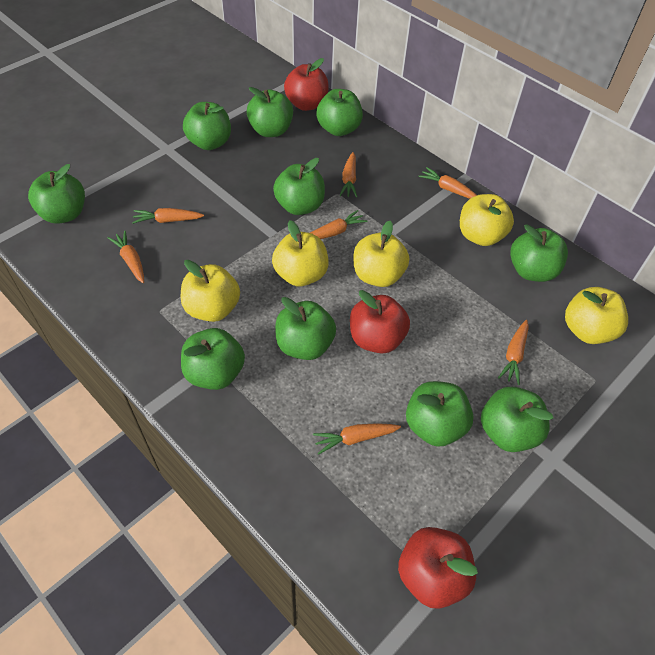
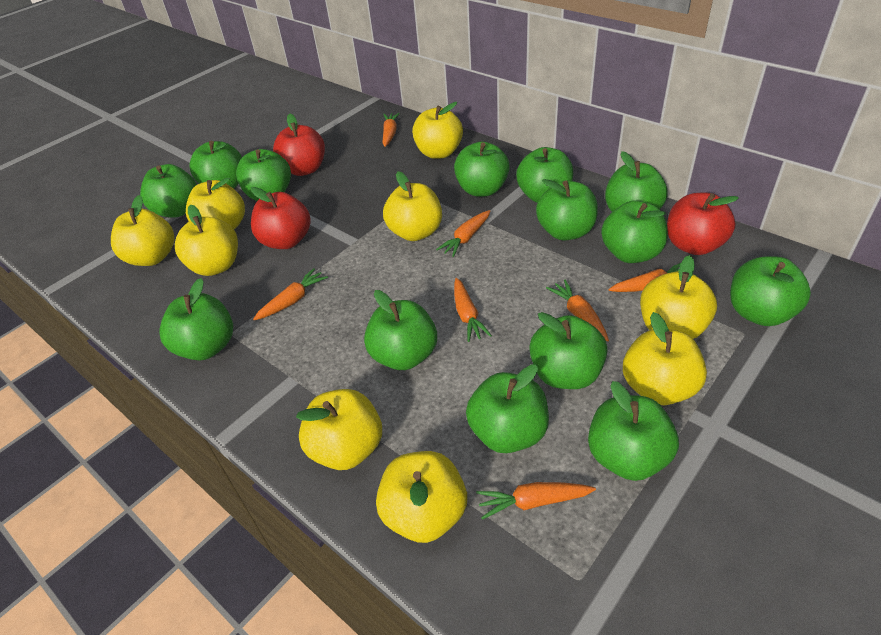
green apple: [28,164,85,224] [181,328,245,390] [183,102,231,150] [246,87,293,137] [273,158,325,215] [275,297,336,360] [316,89,363,136] [406,381,474,447] [481,387,553,452] [510,224,568,282] = 10 -> [140,164,197,218] [159,278,233,360] [189,141,242,189] [236,149,291,201] [364,290,437,370] [454,141,510,197] [466,364,549,453] [516,147,573,203] [529,312,608,389] [536,179,598,240] [588,381,679,481] [601,200,668,263] [605,151,668,212] [730,256,811,326] = 14
yellow apple: [181,260,240,322] [272,220,329,286] [354,221,409,287] [460,194,514,246] [565,287,628,344] = 5 -> [111,195,175,266] [175,205,238,276] [186,177,245,229] [296,389,382,470] [376,451,467,543] [383,171,442,241] [412,102,463,159] [623,312,707,405] [640,255,717,339] = 9

